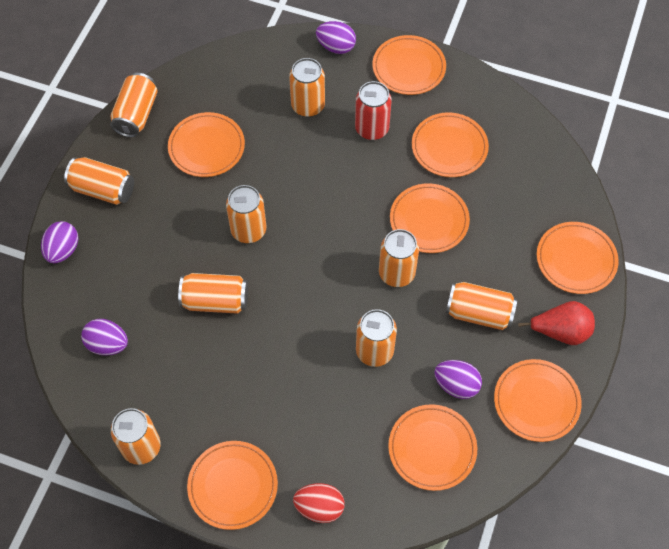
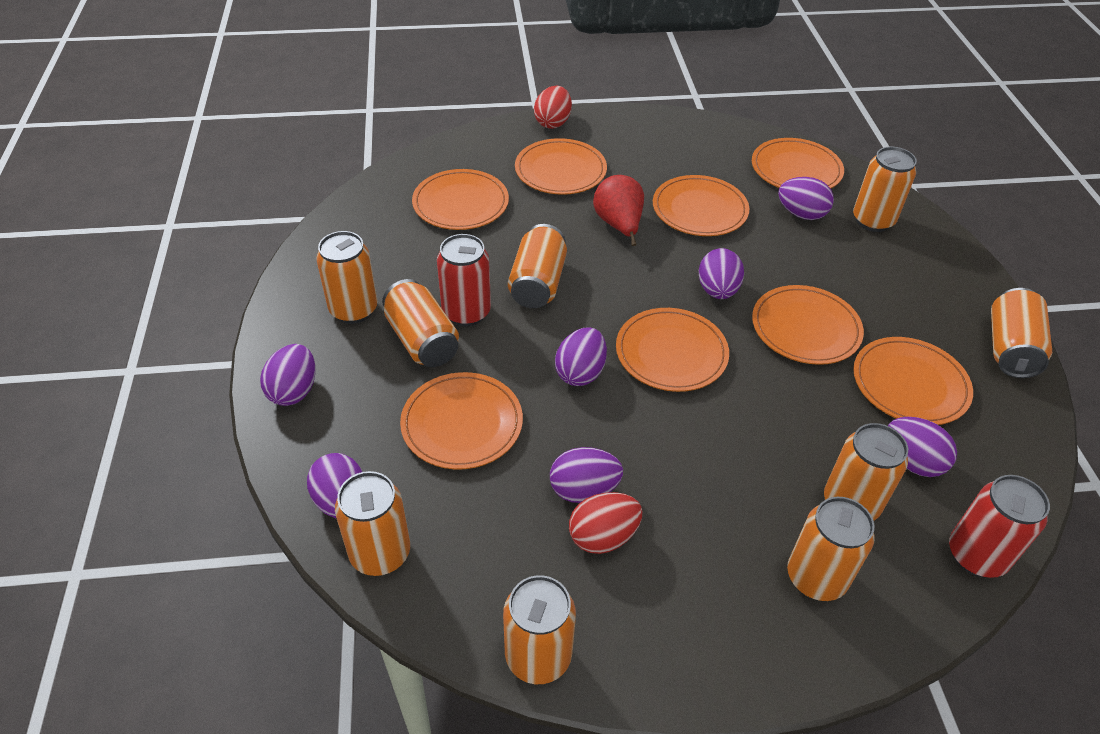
purple egg: [41,221,78,263] [81,319,128,356] [316,21,356,54] [434,360,482,399] = 4 -> [260,344,315,406] [307,453,362,518] [550,447,623,503] [555,327,607,386] [699,248,744,299] [778,177,834,220] [888,417,957,477] = 7
red can: [355,81,392,140] = 1 -> [437,234,491,326] [949,475,1050,578] = 2
red egg: [293,483,345,523] = 1 -> [534,86,572,129] [569,492,643,554] = 2

